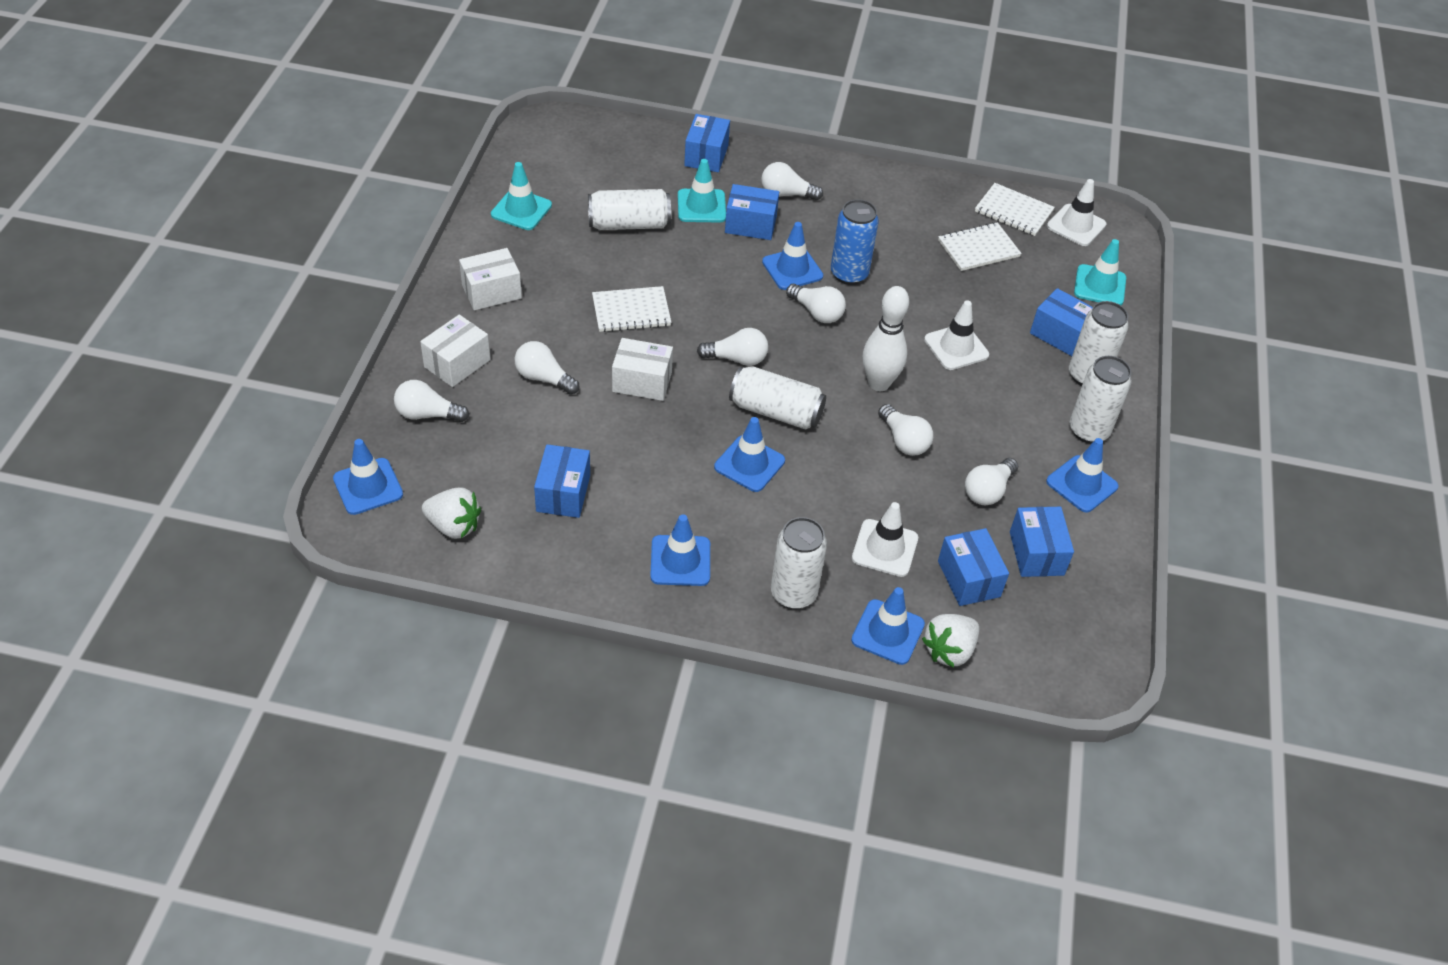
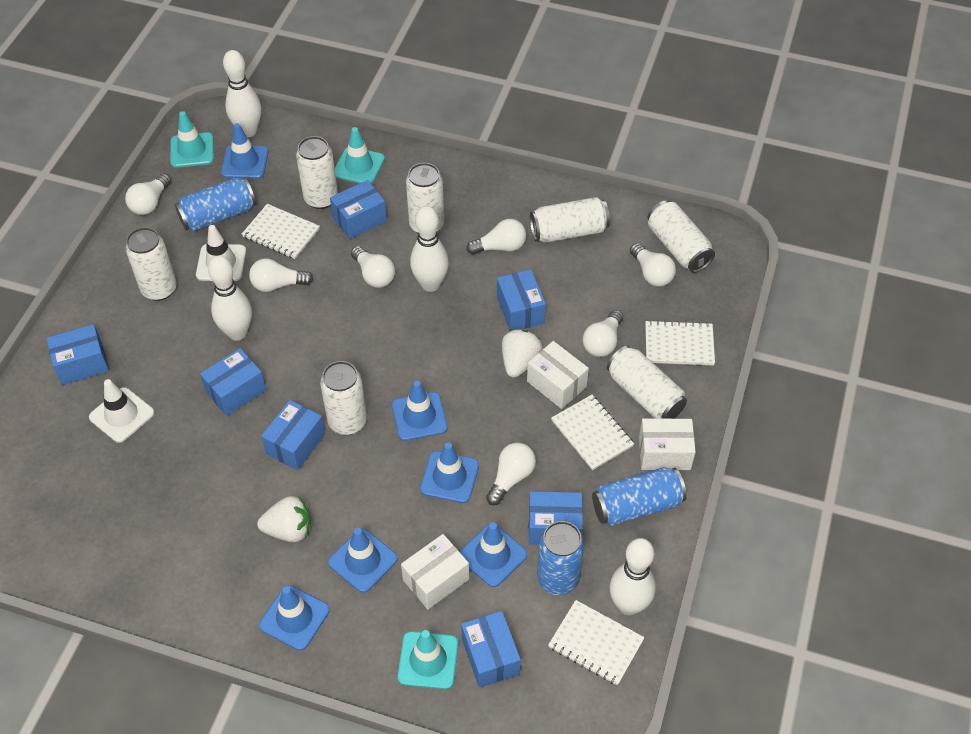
blue box: [534,444,590,518] [684,114,730,172] [725,184,779,240] [938,528,1009,606] [1010,507,1074,577] [1030,288,1093,356] = 6 -> [46,324,109,385] [200,348,266,416] [261,400,325,470] [330,180,387,239] [461,611,521,688] [497,270,546,330] [529,491,583,545] = 7
blue can: [831,199,879,285] = 1 -> [175,177,256,232] [537,521,584,595] [592,467,687,526] = 3
white bowling pin: [863,286,909,391] = 1 -> [208,255,252,341] [223,50,261,137] [410,206,449,292] [610,538,656,615] = 4
white can: [588,189,671,230] [729,366,826,430] [771,517,827,609] [1069,301,1129,386] [1069,356,1132,444] = 5 -> [125,227,177,301] [296,136,338,209] [320,361,367,435] [406,163,444,233] [530,197,610,243] [607,346,687,419] [648,200,715,273] = 7
white notebook: [592,286,671,332] [938,222,1021,271] [975,183,1055,236] = 3 -> [242,204,320,259] [548,600,645,685] [551,395,634,470] [645,320,715,365] = 4
white traffic cone: [852,502,918,577] [924,300,989,370] [1047,179,1106,246] = 3 -> [89,379,154,443] [196,225,246,281] = 2

